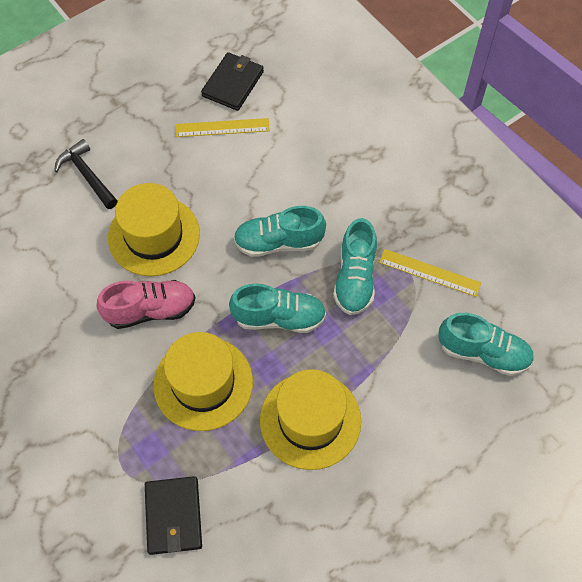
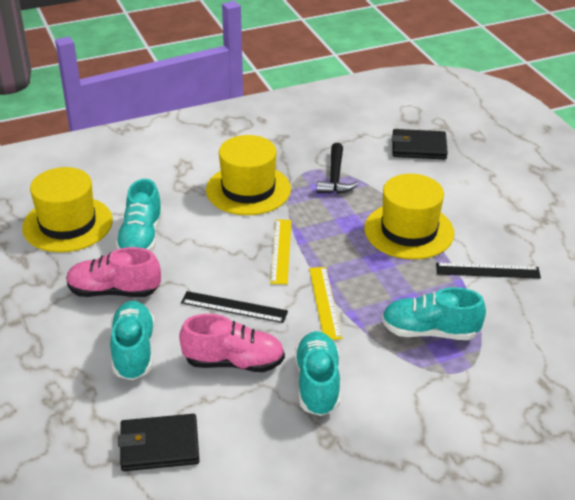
black ruler: none = 0 -> [181,291,288,323] [436,263,541,279] = 2
pink shoe: [97,280,196,329] = 1 -> [66,247,161,297] [179,314,285,372] = 2

